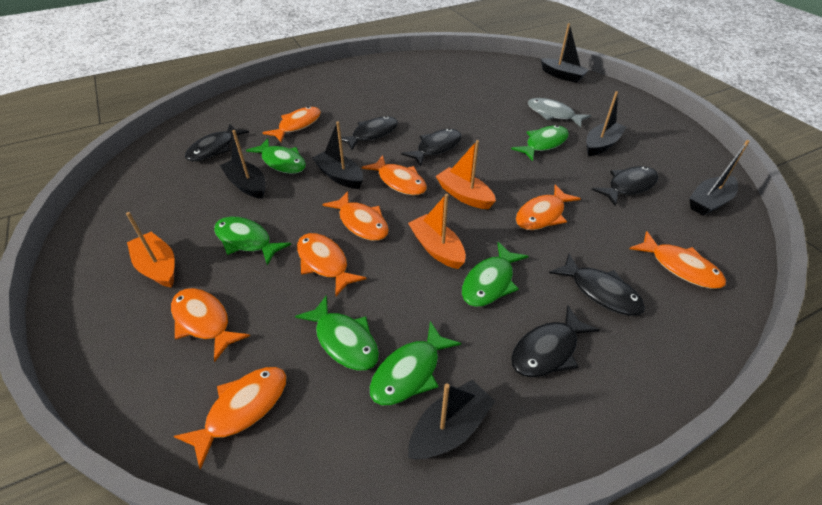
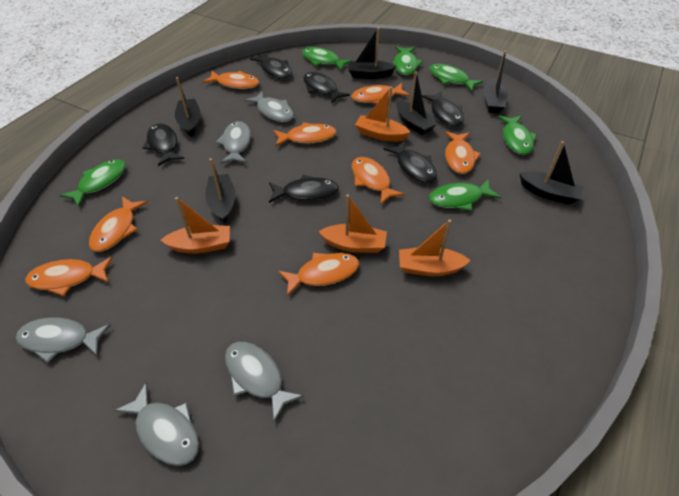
grey fish: [528,98,591,128] = 1 -> [16,317,111,363] [114,382,199,466] [216,121,251,164] [225,342,304,422] [244,91,294,122] = 5
orange boat: [126,212,175,288] [408,194,466,269] [436,140,496,209] = 3 -> [161,197,230,254] [318,194,387,253] [355,87,410,141] [399,219,471,276] = 4

